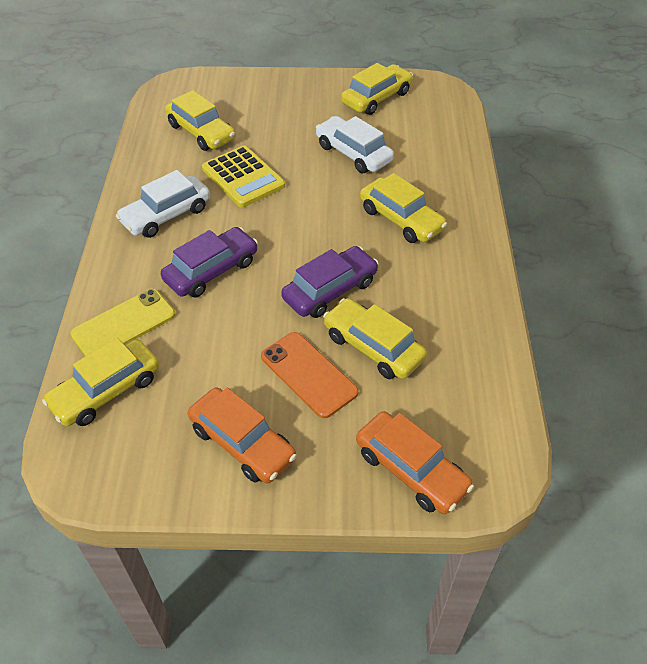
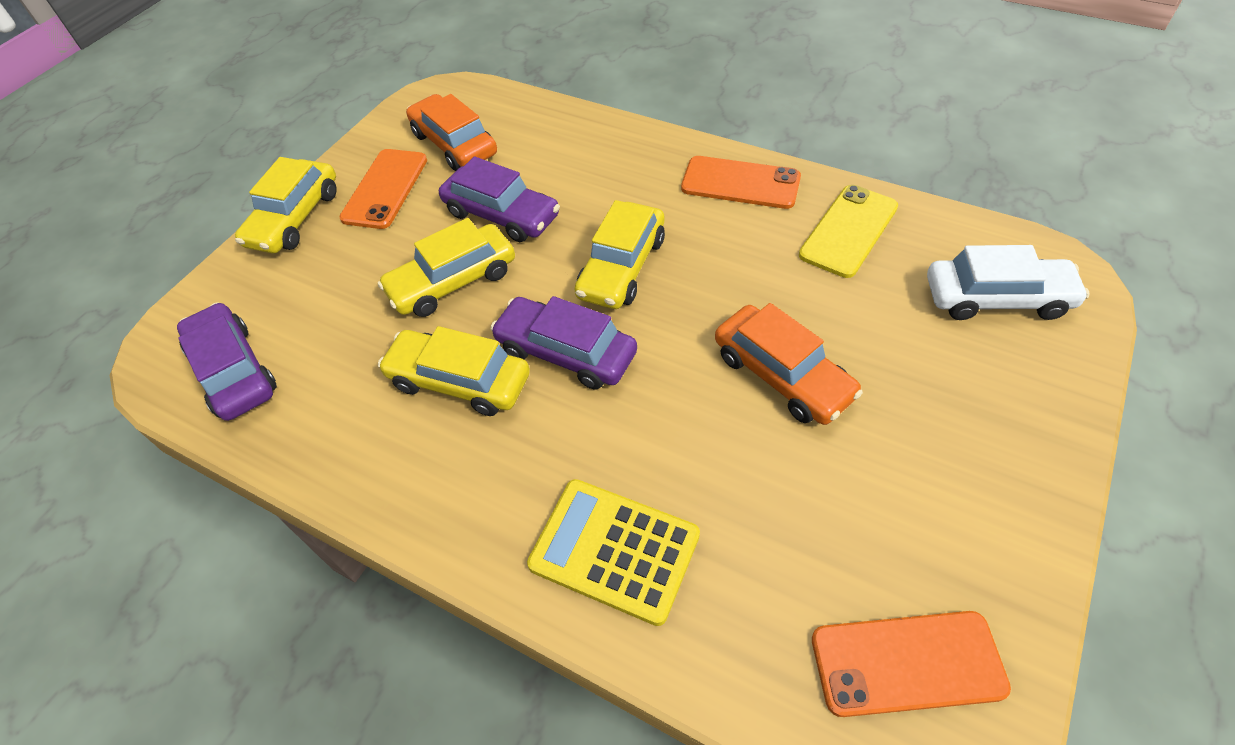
orange phone: [261,332,359,418] = 1 -> [339,149,427,229] [681,156,801,209] [812,611,1011,717] = 3
purple car: [161,227,258,298] [281,246,379,318] = 2 -> [177,302,277,421] [439,156,560,242] [490,296,637,390] = 3
white car: [116,170,210,238] [316,116,394,173] = 2 -> [927,245,1090,320] = 1
yellow car: [42,338,159,426] [165,90,236,151] [323,298,427,379] [341,63,413,115] [360,173,447,243] = 5 -> [235,157,337,253] [378,218,515,317] [378,326,530,416] [574,200,665,309] = 4

